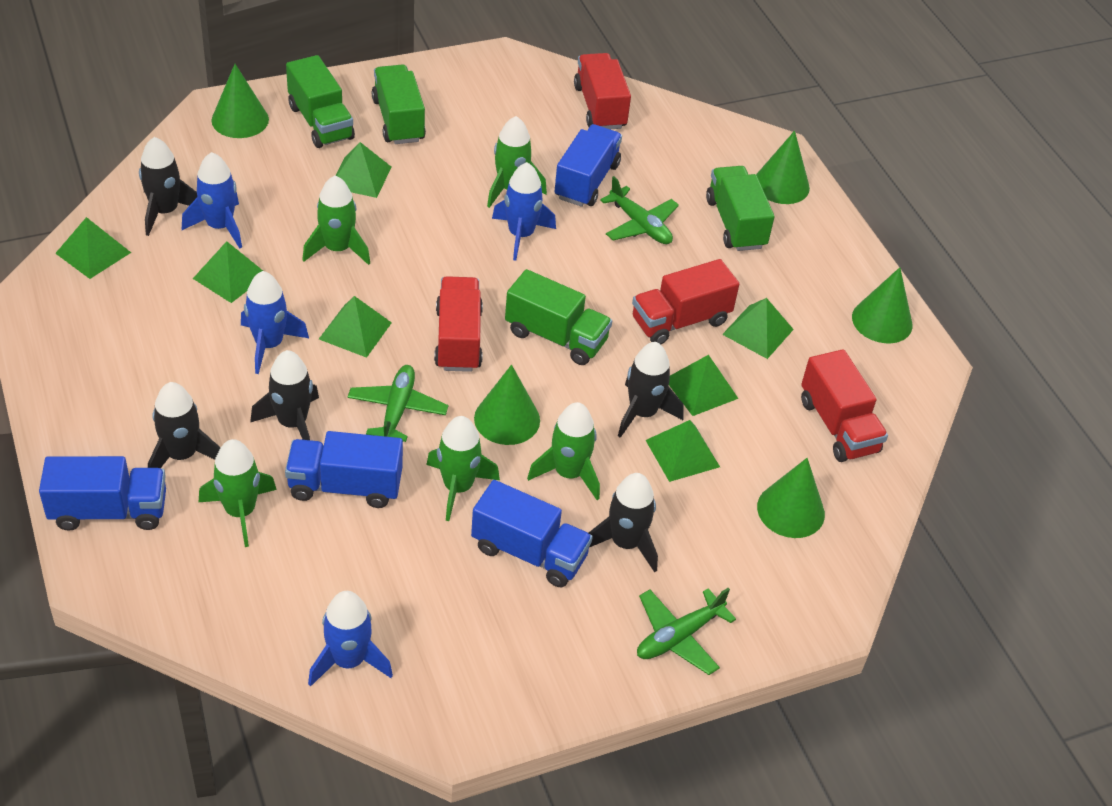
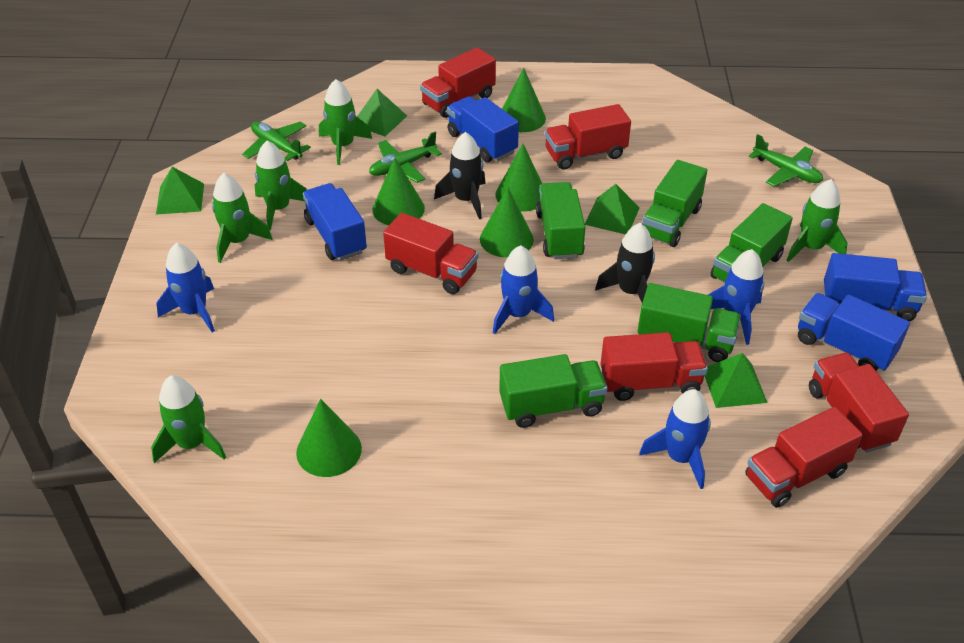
black rocket: [139,137,197,236] [148,382,220,468] [250,350,319,440] [589,473,658,573] [618,342,684,438] = 5 -> [434,132,486,219] [595,223,655,303] = 2
green pyramid: [55,217,131,279] [193,241,263,303] [319,296,392,358] [336,142,391,198] [646,420,720,482] [669,355,739,416] [722,298,794,359] = 7 -> [156,167,204,215] [357,89,407,136] [585,184,640,234] [704,353,767,408] = 4
green truck: [286,55,355,148] [372,64,426,144] [505,269,612,365] [706,166,775,251] = 4 -> [499,354,608,428] [536,182,585,259] [638,283,741,362] [642,160,707,247] [710,203,793,283] = 5
red truck: [434,276,483,372] [574,53,631,129] [632,259,739,344] [801,349,888,462] = 4 -> [383,213,478,294] [420,47,496,118] [545,104,631,170] [601,332,708,401] [745,407,863,508] [809,353,909,453] = 6

